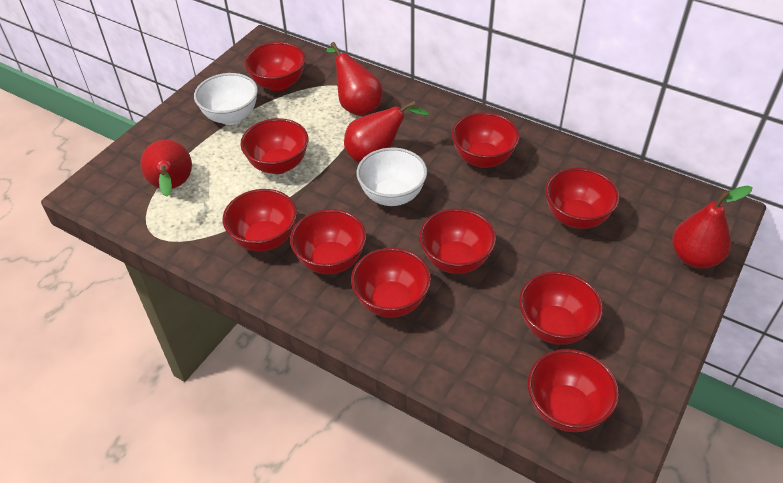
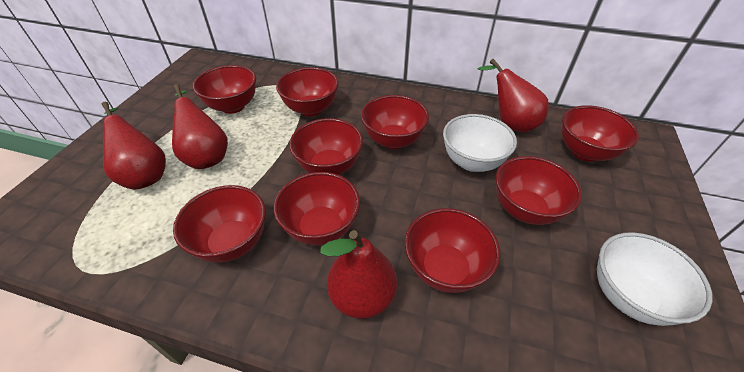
red bowl: [223,189,297,251] [240,118,308,174] [244,42,305,92] [290,209,366,274] [351,248,431,318] [419,209,496,274] [452,112,520,168] [519,271,603,345] [528,349,619,432] [545,168,620,229] = 10 -> [173,185,266,263] [193,65,256,114] [274,172,360,245] [276,67,339,116] [289,118,363,175] [361,95,429,149] [405,208,500,293] [496,156,582,225] [562,105,639,162] = 9

